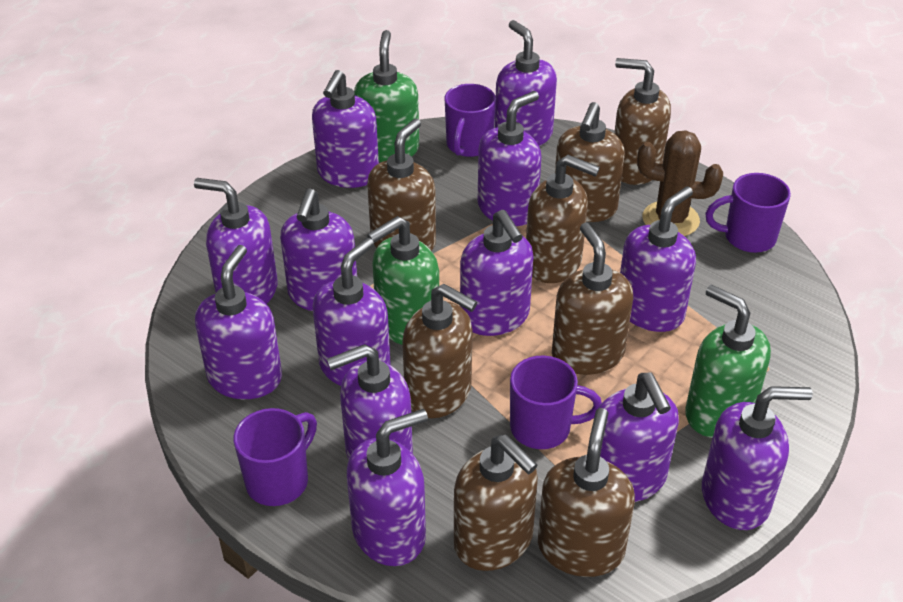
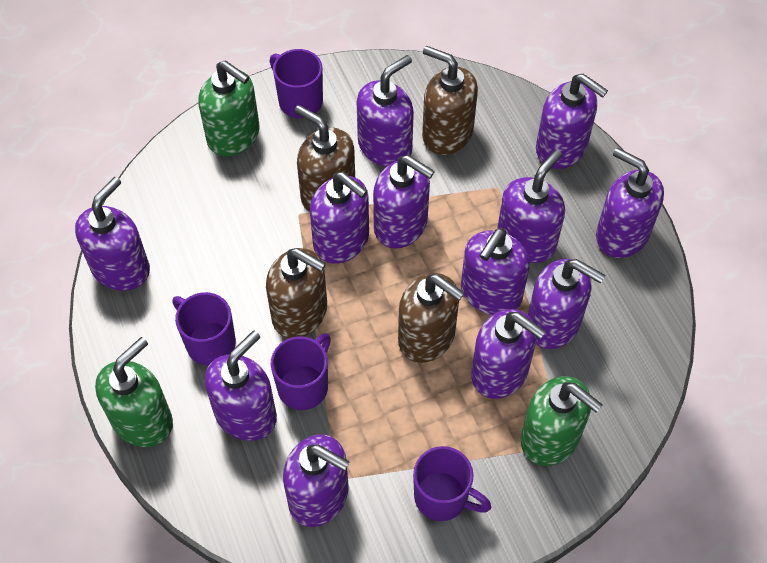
brown cactus: [637,130,723,236] = 1 -> none = 0
brown soap dispenser: [367,119,436,251] [402,284,477,418] [454,435,538,571] [526,155,600,283] [538,408,635,577] [552,223,633,375] [555,102,625,222] [614,58,671,185] = 8 -> [266,248,327,338] [295,105,355,212] [398,273,464,363] [422,46,478,155] = 4
purple soap dispenser: [194,178,278,304] [195,245,282,399] [280,189,357,311] [312,70,379,188] [313,238,391,386] [327,344,413,460] [347,409,428,566] [460,210,533,336] [477,91,541,226] [495,20,557,146] [599,373,679,502] [620,186,696,332] [702,386,813,530] = 13 -> [75,177,150,291] [205,331,277,441] [283,434,350,527] [310,172,369,264] [357,55,414,167] [373,155,435,249] [461,228,530,315] [471,309,546,399] [497,150,565,263] [528,259,605,349] [536,74,608,169] [596,148,664,258] = 12

